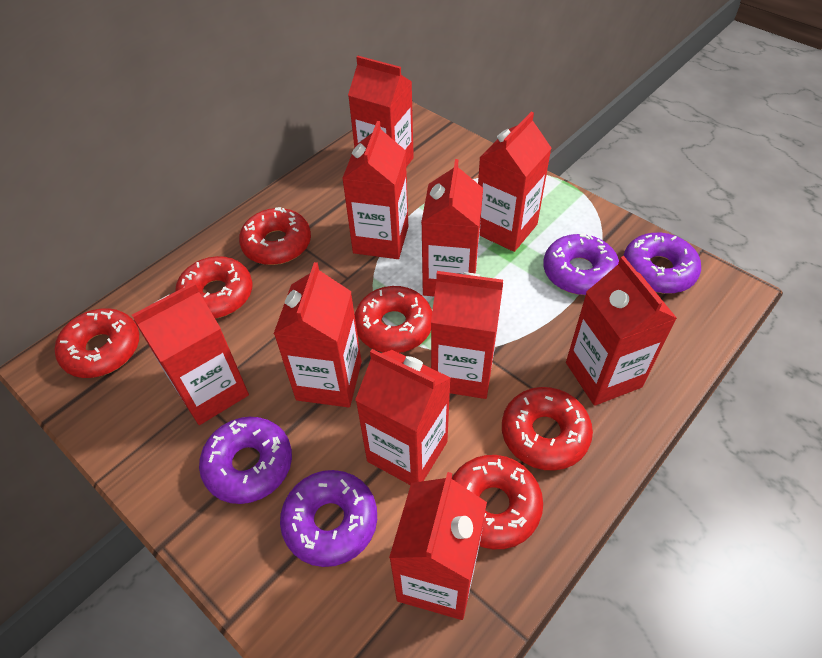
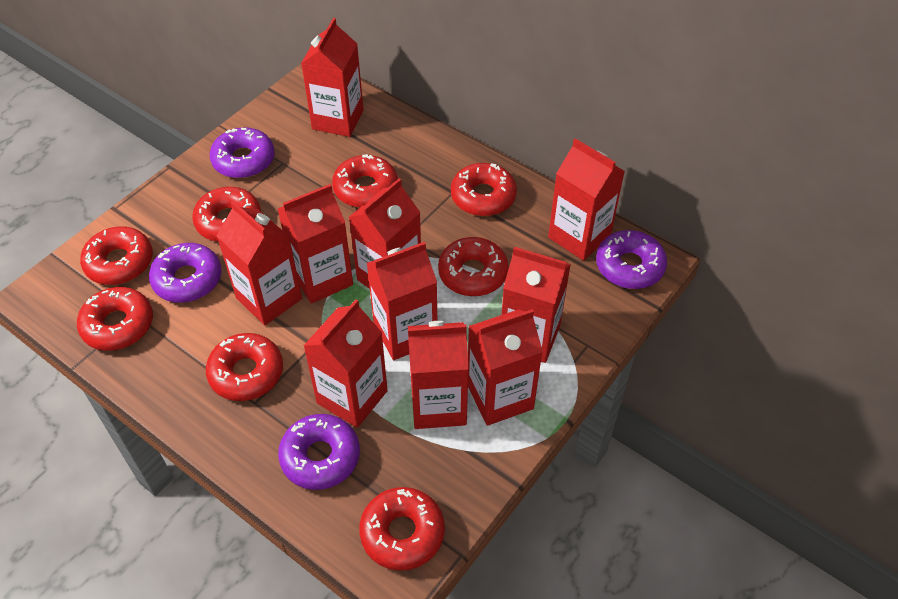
red donut: [55,308,139,378] [175,256,252,319] [239,207,311,265] [355,286,432,353] [452,455,543,549] [502,387,593,471] = 6 -> [77,287,153,351] [80,226,153,285] [192,187,261,242] [206,333,283,401] [332,154,398,208] [359,487,445,571] [438,237,509,296] [451,163,517,216] = 8

